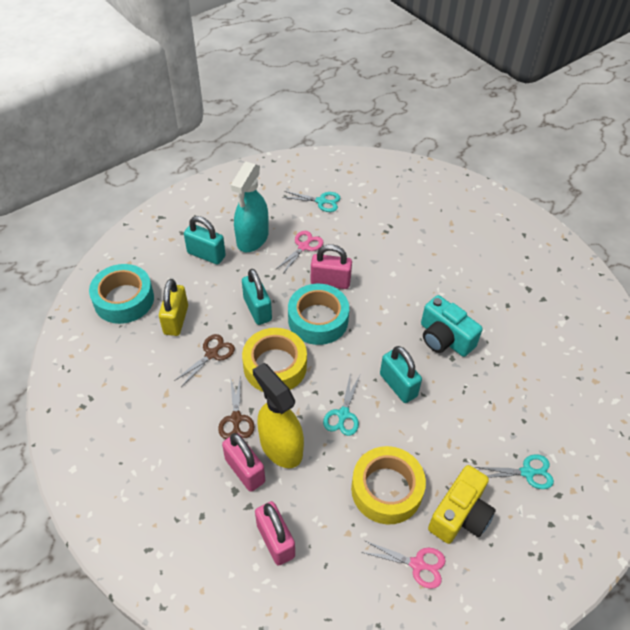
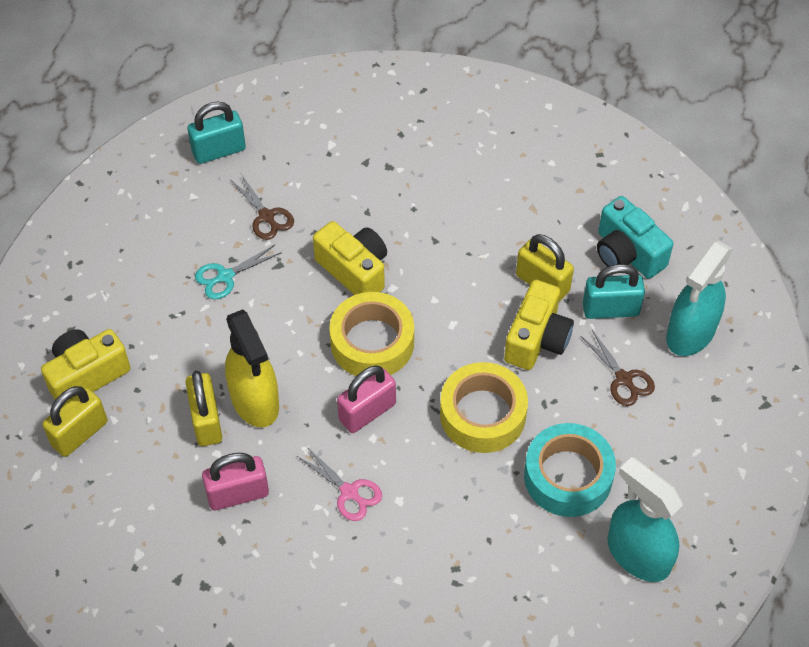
pink padlock: [222,433,265,492] [255,501,295,566] [311,244,352,289] = 3 -> [202,453,269,510] [337,365,396,433] = 2
pink scissors: [275,231,323,273] [361,540,445,589] = 2 -> [297,446,382,521] = 1
turquoise padlock: [184,216,226,265] [242,269,272,325] [380,346,422,403] = 3 -> [188,102,246,164] [583,264,645,319] = 2
turquoise scissors: [282,191,340,212] [323,372,360,436] [475,454,554,489] = 3 -> [195,244,282,299] = 1
turquoise spray bottle: [231,162,269,252] = 1 -> [608,457,683,582] [666,241,733,356] = 2
turquoise tape: [89,264,154,324] [288,284,349,345] = 2 -> [524,423,616,517] = 1
yellow camera: [428,465,496,544] = 1 -> [41,329,131,400] [313,221,387,295] [504,280,574,370] = 3
yellow padlock: [159,279,188,336] = 1 -> [42,386,107,457] [185,371,222,446] [516,234,574,302] = 3

